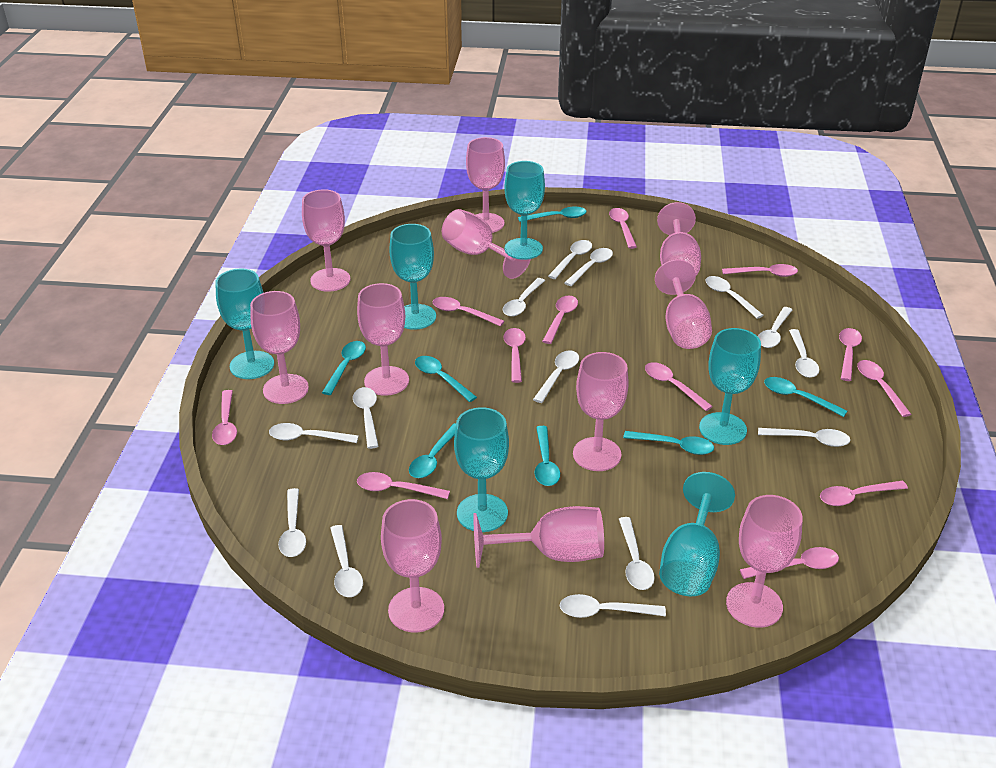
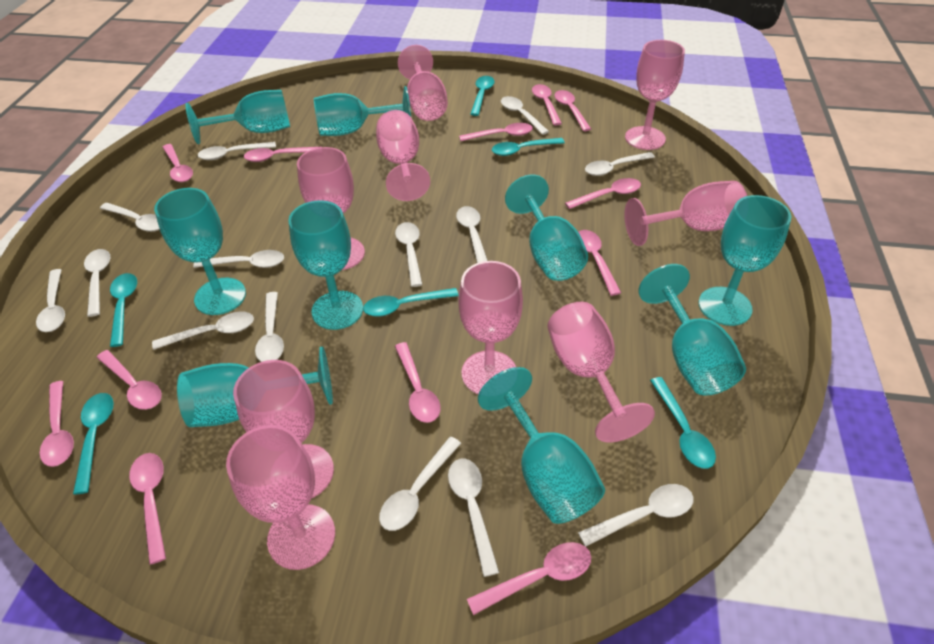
pink goblet: [250,291,309,404] [302,189,351,292] [357,283,409,396] [381,499,444,632] [442,209,532,279] [466,137,505,233] [473,506,604,568] [573,352,629,471] [655,260,712,349] [657,202,701,276] [726,495,803,628] = 11 -> [226,425,335,570] [233,360,334,498] [297,147,365,270] [376,110,430,201] [398,45,448,121] [458,261,523,394] [547,302,655,442] [624,181,747,246] [625,40,685,150] = 9
turquoise goblet: [215,269,274,379] [389,224,436,330] [454,407,509,532] [504,161,545,259] [659,472,735,596] [699,328,761,445] = 6 -> [154,188,246,315] [177,346,333,427] [186,90,290,144] [288,200,363,330] [314,86,411,136] [478,367,605,524] [505,175,588,281] [638,264,746,396] [698,195,792,326] = 9
turquoise spoon: [322,341,366,395] [409,423,456,478] [415,356,477,402] [518,207,587,222] [535,426,560,486] [623,431,714,455] [764,377,847,417] = 7 -> [73,393,114,494] [110,273,137,347] [363,288,459,317] [471,76,495,116] [492,138,565,156] [650,377,716,469] = 6

